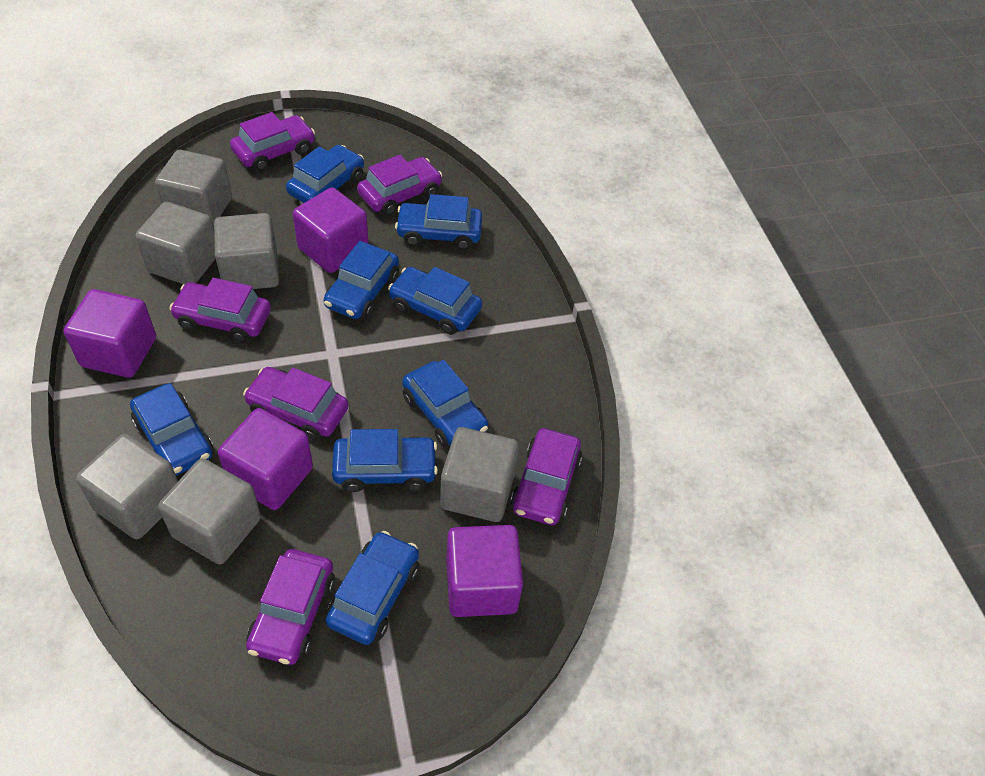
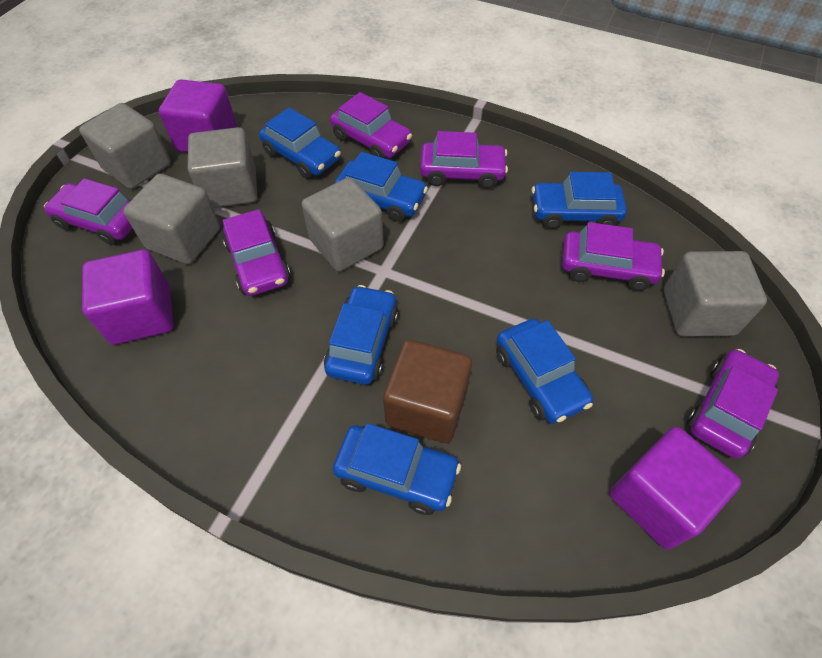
blue car: [130,383,214,476] [286,145,364,203] [323,241,399,319] [326,531,419,645] [332,429,438,492] [388,267,482,335] [395,194,482,250] [402,360,488,448] = 8 -> [259,108,341,179] [324,285,399,385] [333,423,461,515] [334,152,428,222] [496,319,593,424] [532,172,627,229] = 6
brown cube: none = 0 -> [383,339,472,443] = 1
grey cube: [76,434,178,539] [135,202,216,284] [155,150,232,227] [158,458,261,565] [214,213,279,289] [440,427,519,522] = 6 -> [79,103,171,189] [123,174,220,264] [188,127,257,208] [302,177,384,272] [663,251,767,337] = 5
purple cube: [64,289,156,378] [218,408,313,510] [293,187,369,273] [446,525,523,617] = 4 -> [82,250,173,345] [159,79,236,152] [610,427,741,549] = 3

